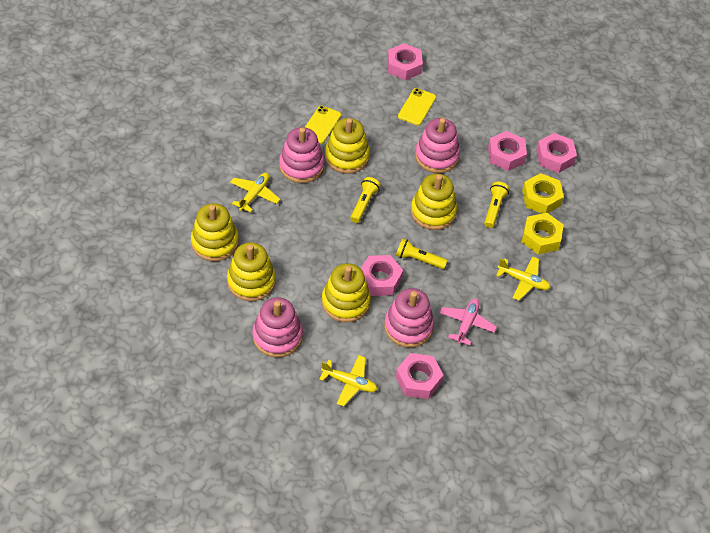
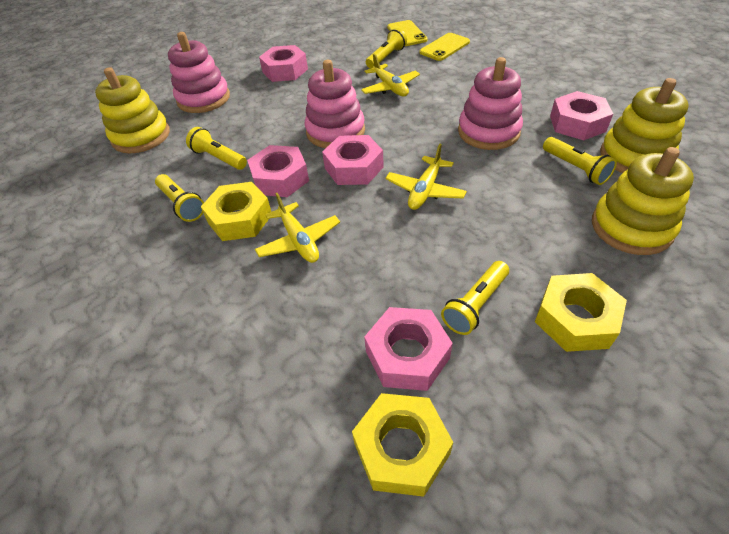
pink plane: [440,298,497,345] = 1 -> none = 0
pink stacking toy: [253,297,303,358] [279,127,324,183] [384,288,434,348] [415,118,460,173] = 4 -> [168,32,230,113] [305,60,365,148] [458,57,523,150] = 3
yellow flashlight: [350,177,381,223] [396,238,447,269] [484,182,509,228] = 3 -> [155,174,204,222] [186,127,247,170] [366,28,407,69] [441,261,509,335] [543,137,617,185] = 5
yellow nut: [522,173,564,214] [522,213,564,254] = 2 -> [201,182,271,241] [352,393,453,497] [535,273,627,352] = 3
yellow stacking toy: [191,203,239,261] [227,242,276,301] [322,263,371,322] [325,118,370,174] [411,173,457,230] = 5 -> [95,67,170,154] [592,147,694,255] [600,78,688,173] = 3

